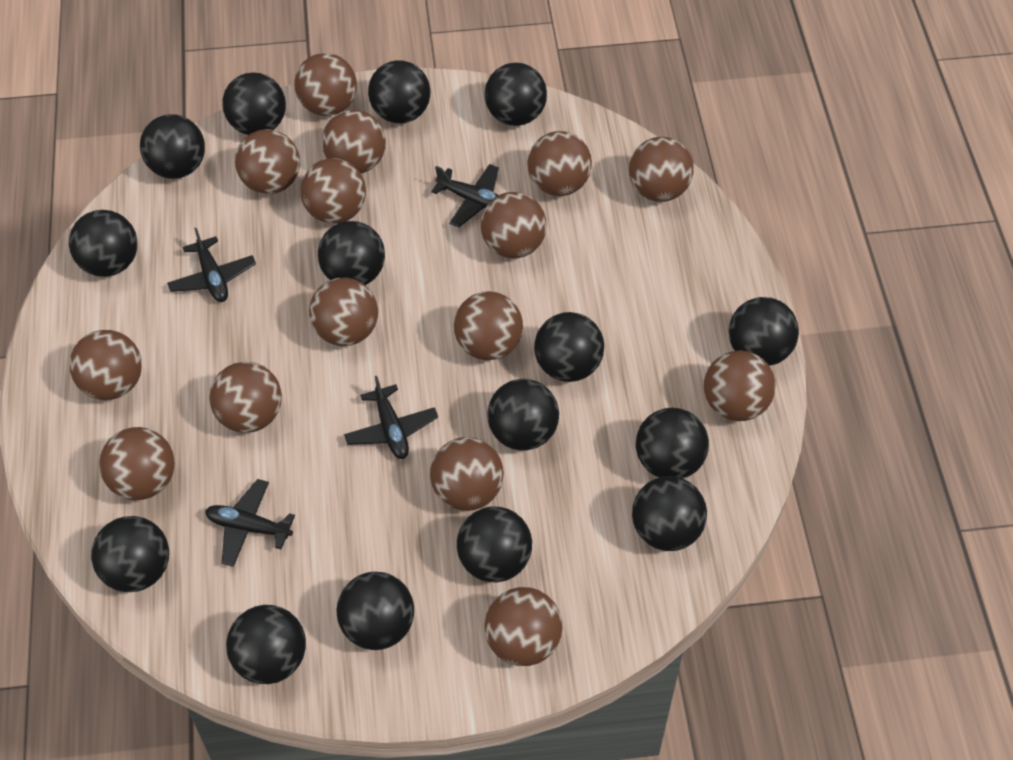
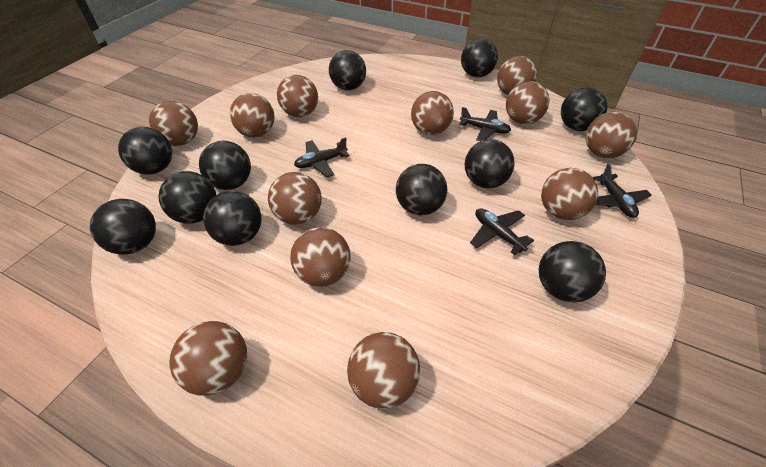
black ball: [69,210,138,277] [91,516,169,592] [140,114,205,179] [222,72,286,135] [226,605,306,684] [318,221,385,285] [337,572,414,650] [368,60,431,123] [457,506,532,582] [485,63,547,126] [487,379,559,451] [534,312,604,382] [632,476,707,551] [636,408,709,479] [729,297,799,366] = 15 -> [90,199,156,255] [118,127,172,175] [159,171,216,224] [199,141,251,190] [203,191,262,246] [329,50,366,90] [396,164,447,216] [461,38,498,77] [465,139,515,188] [539,241,606,303] [561,87,607,131] = 11
brown ball: [69,330,142,400] [99,427,175,500] [209,362,282,433] [235,129,300,194] [294,53,357,116] [301,158,366,224] [309,278,378,346] [322,110,386,173] [430,437,504,511] [454,291,523,360] [481,192,547,258] [484,587,563,666] [527,131,592,196] [629,137,693,202] [704,350,775,421] = 15 -> [149,101,198,146] [169,321,247,396] [230,93,275,137] [268,172,322,225] [277,75,318,117] [290,227,350,287] [347,332,420,409] [411,91,454,135] [497,56,537,95] [506,81,549,124] [541,168,598,220] [585,112,637,158] = 12

